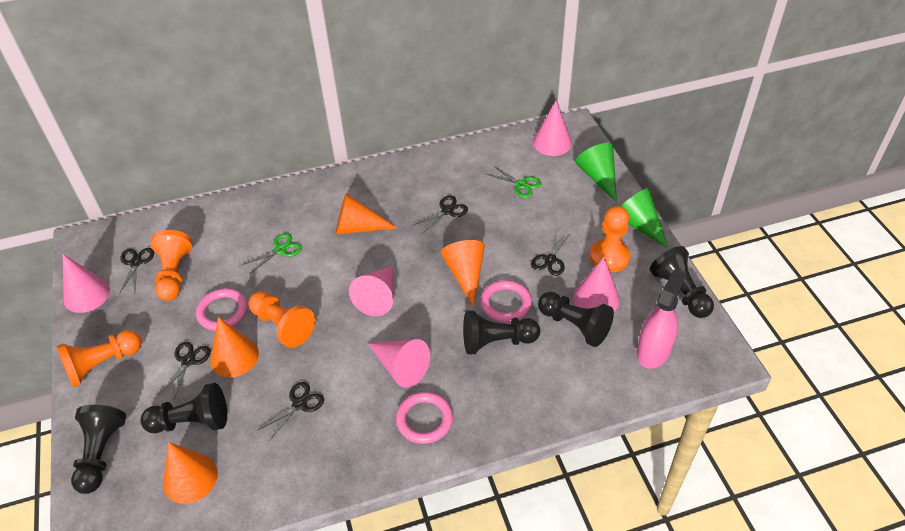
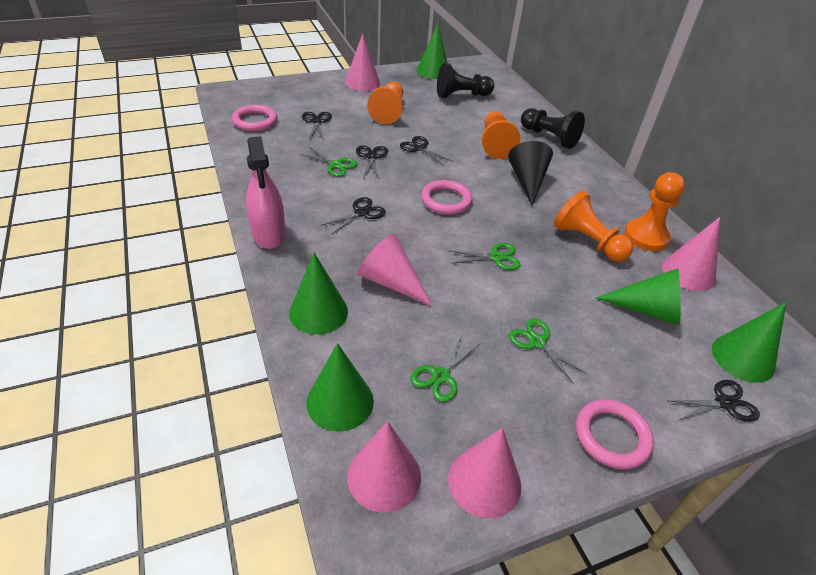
black cone: none = 0 -> [508,141,553,206] = 1
black pawn: [71,405,126,494] [141,383,227,433] [463,310,540,355] [538,292,614,347] [650,246,714,318] = 5 -> [437,63,495,98] [521,108,585,149] = 2
green cone: [575,143,617,203] [621,188,669,249] = 2 -> [289,253,348,335] [306,343,374,432] [417,24,448,79] [596,268,680,325] [712,302,786,383] = 5
green scissors: [242,233,302,274] [487,166,541,198] = 2 -> [300,147,358,177] [410,336,479,402] [448,243,521,270] [509,319,587,383] = 4
orange cone: [163,442,218,504] [210,317,259,377] [336,193,397,235] [441,240,485,307] = 4 -> none = 0

